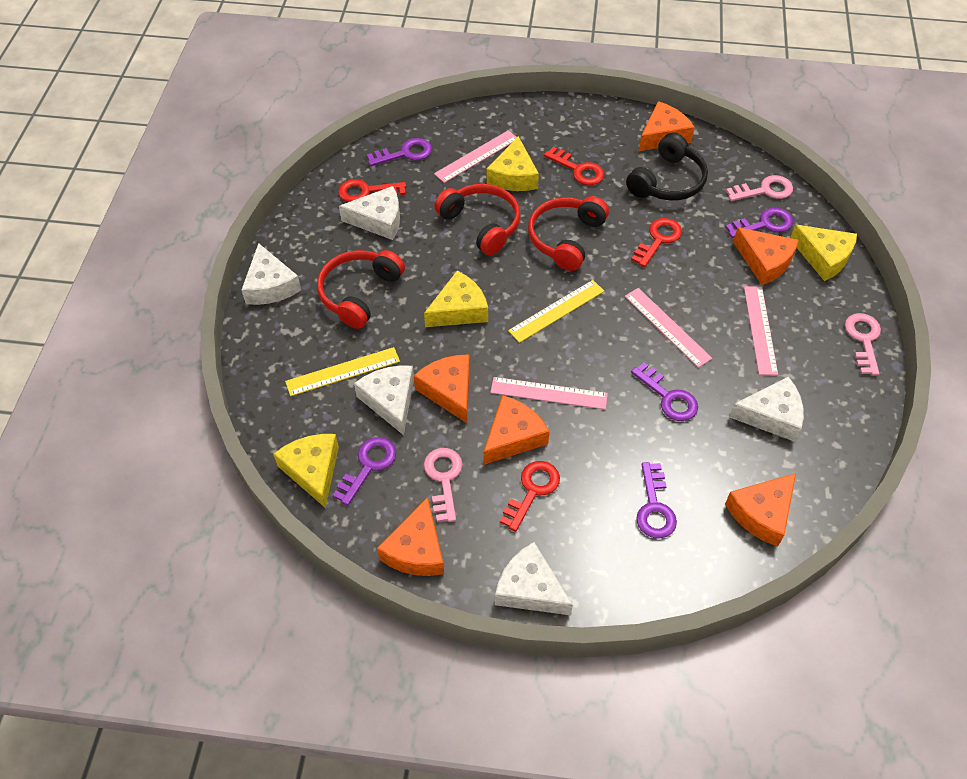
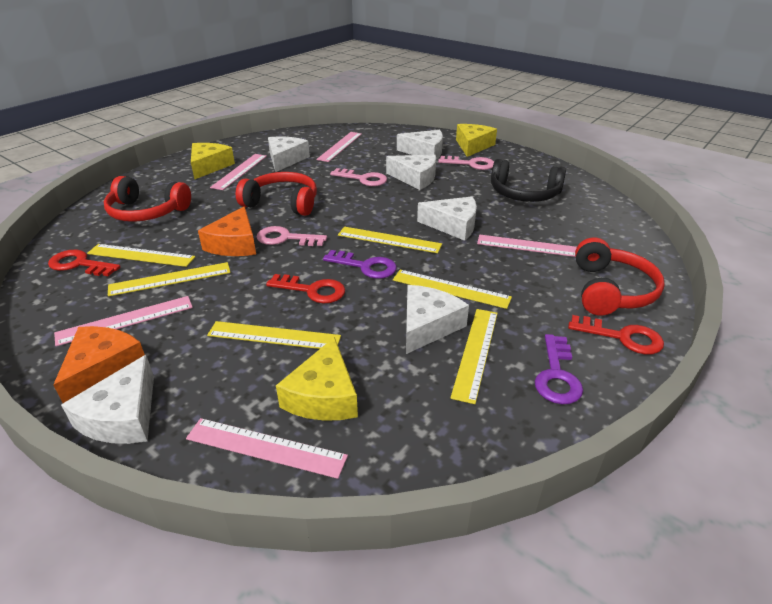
orange cheese: [377,497,444,576] [414,354,470,423] [484,395,550,465] [639,101,695,151] [725,473,796,547] [733,227,799,285] = 6 -> [53,326,145,403] [198,206,256,256] = 2
pink ruler: [434,130,517,183] [490,377,608,410] [625,288,712,368] [744,286,778,375] = 4 -> [54,296,193,346] [186,418,348,479] [210,154,267,190] [316,132,362,162] [477,235,577,257] = 5
purple key: [333,437,396,506] [367,138,432,166] [631,362,698,421] [636,462,677,539] [725,208,793,238] = 5 -> [323,250,397,279] [535,334,583,404] = 2
red key: [338,179,406,202] [500,461,560,532] [544,147,604,186] [631,218,682,267] = 4 -> [48,250,120,276] [266,274,345,303] [568,315,664,355] = 3
white cheese: [241,243,301,305] [339,186,400,240] [354,365,414,435] [495,542,573,615] [729,377,804,442] = 5 -> [61,355,154,444] [268,137,310,172] [386,155,436,190] [397,130,443,160] [406,285,469,354] [417,196,477,241] = 6
yellow cheese: [274,434,339,508] [424,271,488,327] [486,136,539,191] [790,224,857,281] = 4 -> [191,143,235,179] [276,337,358,421] [456,124,497,157] = 3
yellow ruler: [285,347,400,396] [508,280,604,343] = 2 -> [87,244,195,267] [108,262,231,296] [207,321,341,349] [338,227,442,253] [393,270,512,309] [450,309,498,404] = 6

